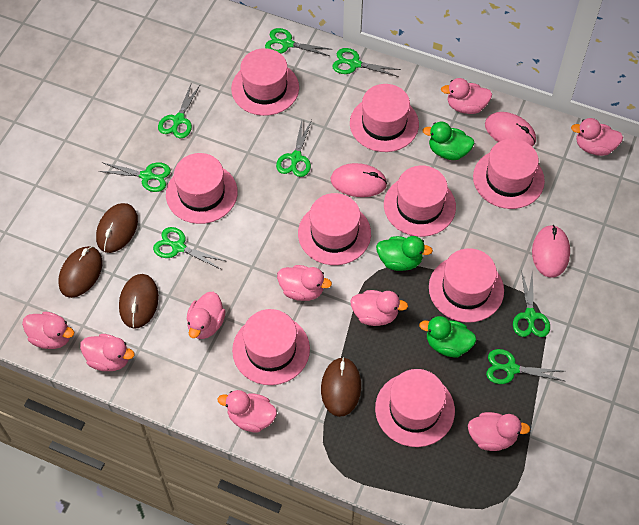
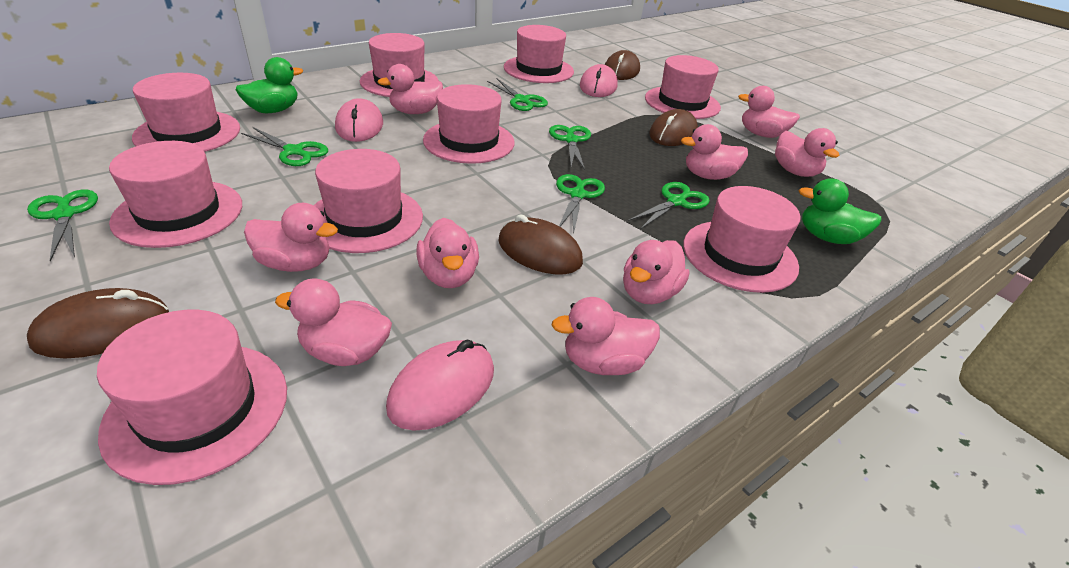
green duck: [376,236,433,271] [419,316,477,357] [422,122,475,160] = 3 -> [236,57,303,113] [798,178,882,244] = 2
green scissors: [98,162,171,192] [153,227,225,269] [158,82,201,138] [265,28,333,56] [276,120,312,177] [332,48,401,77] [486,349,564,384] [513,269,550,337] = 8 -> [27,190,98,261] [241,127,328,166] [487,78,548,111] [549,125,591,170] [556,174,605,234] [628,182,710,229] = 6

